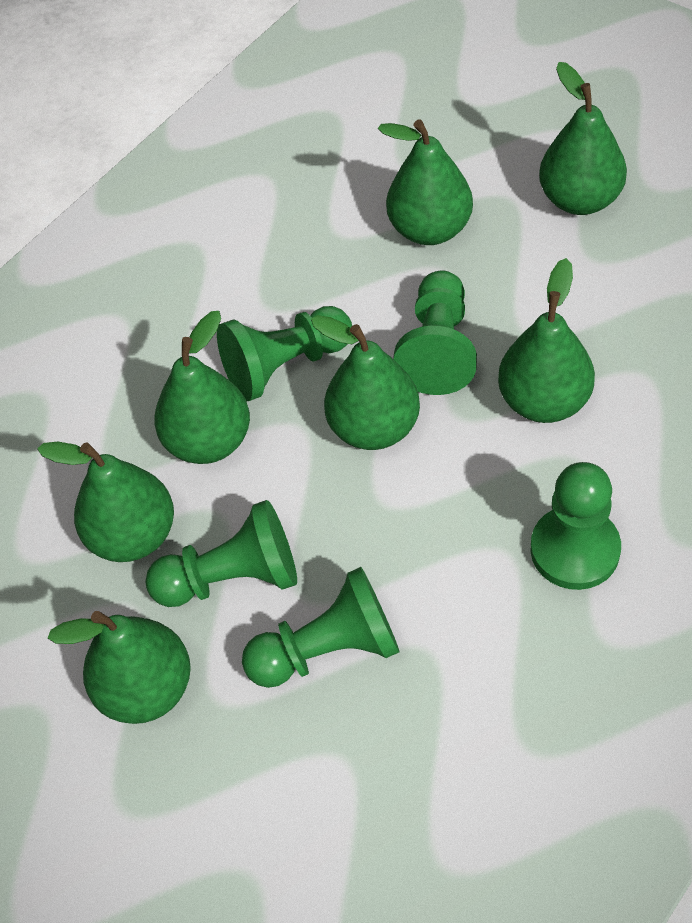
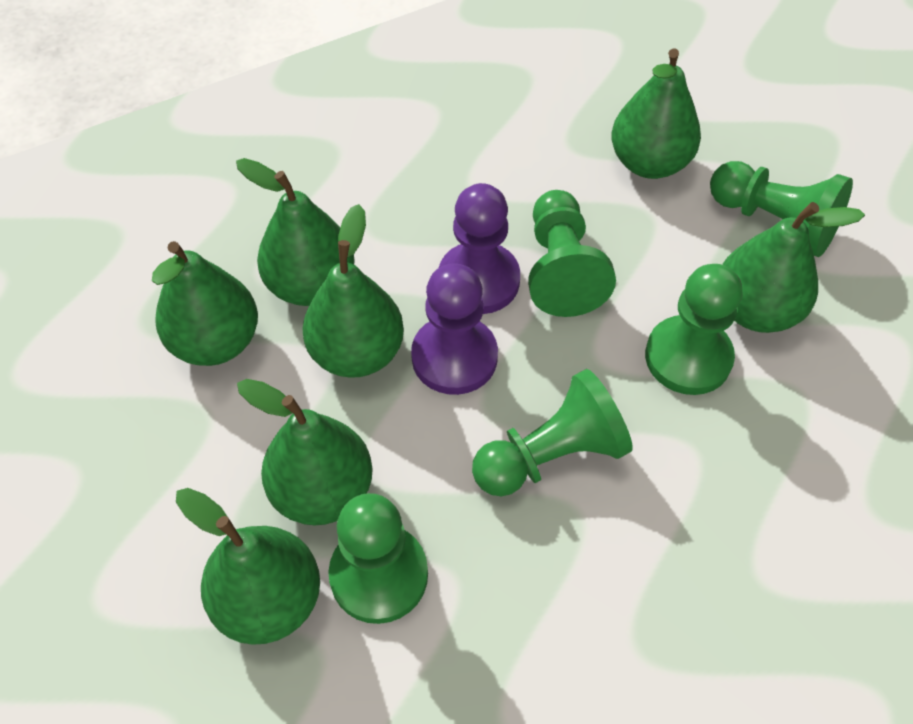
purple pawn: none = 0 -> [411,263,498,395] [439,183,520,314] = 2

